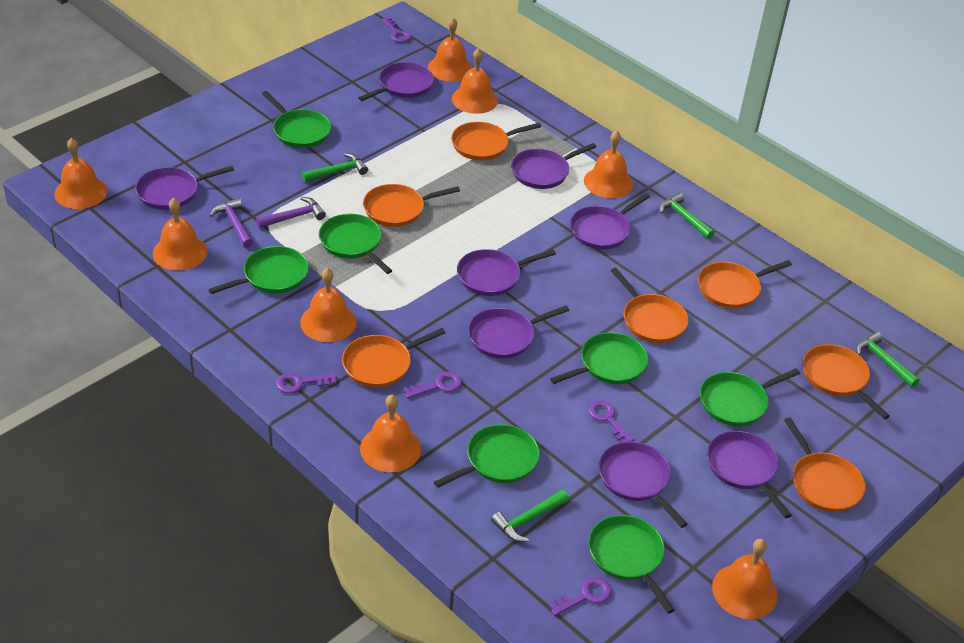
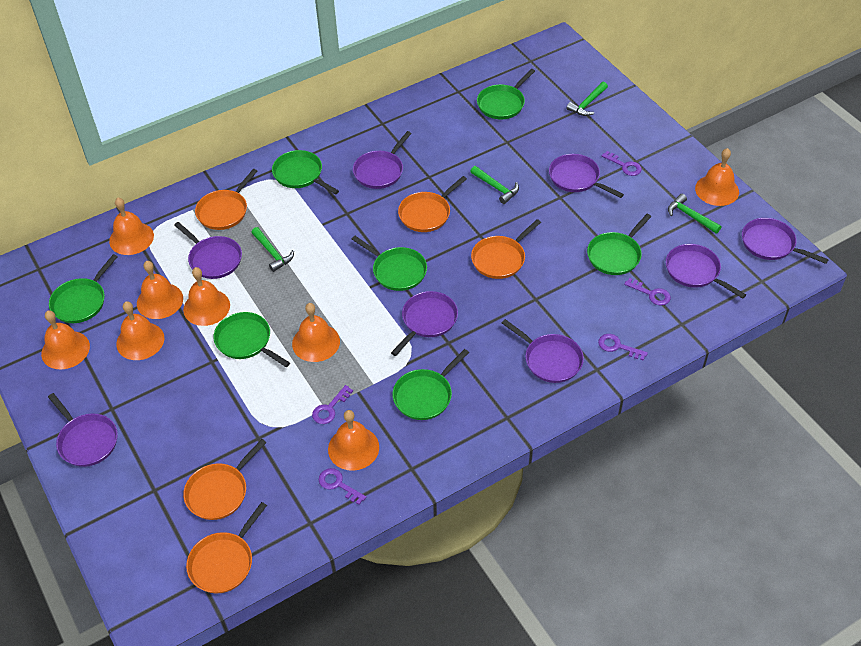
orange pan: [342,328,445,388] [363,184,460,227] [451,122,541,161] [611,268,689,343] [698,260,792,309] [784,417,866,512] [803,344,890,419] = 7 -> [183,439,267,520] [186,502,267,593] [195,169,258,230] [398,176,467,232] [471,219,541,279] = 5
purple hammer: [210,198,253,248] [256,197,326,228] = 2 -> none = 0

